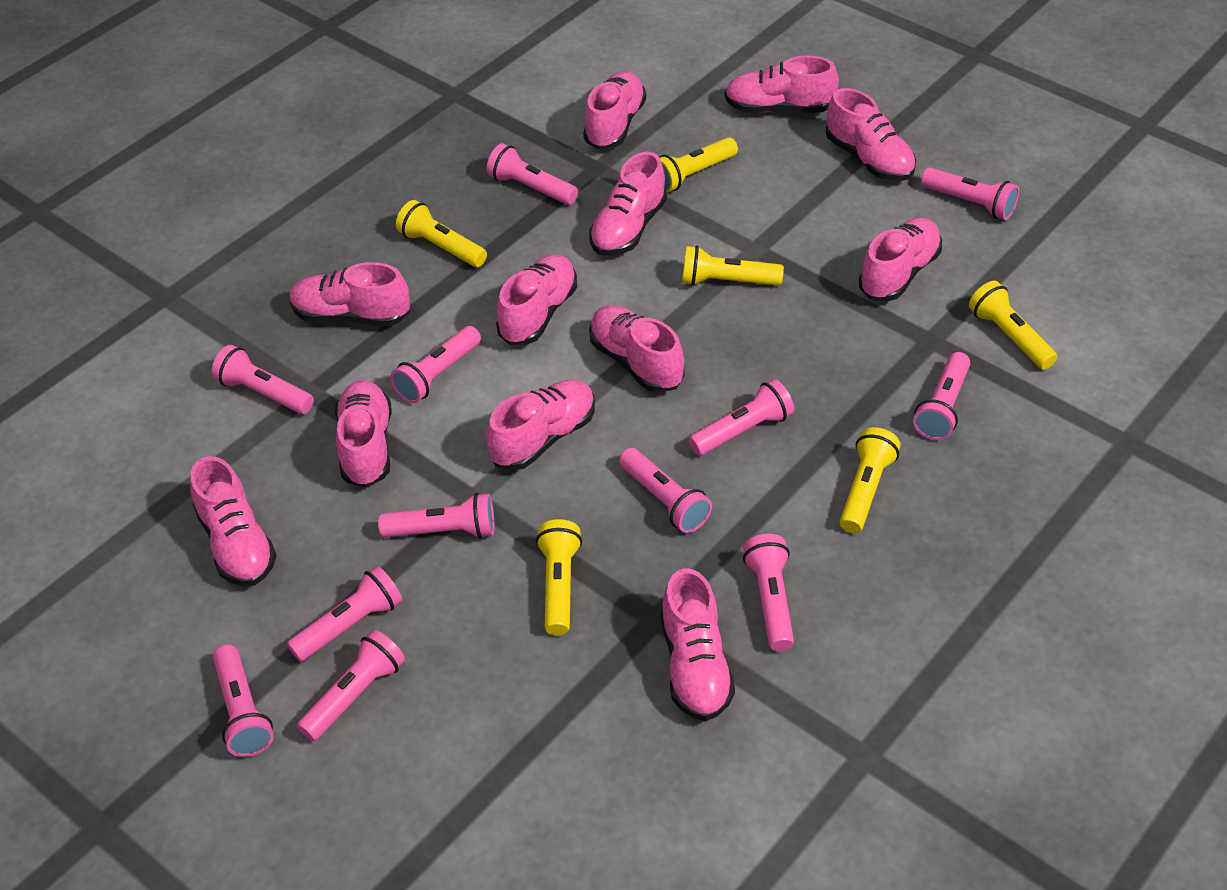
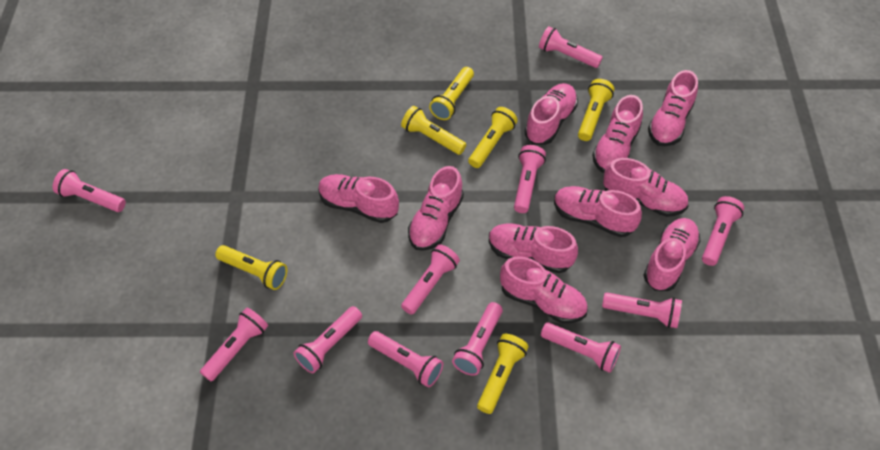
pink flashlight: [211,345,314,414] [213,645,274,757] [287,566,402,661] [297,630,405,741] [378,493,494,538] [391,326,481,403] [486,143,578,205] [619,448,712,533] [689,379,794,456] [743,534,794,651] [913,352,970,440] [921,167,1019,220] = 12 -> [53,169,126,212] [200,308,268,381] [294,306,362,373] [368,331,443,387] [401,244,460,315] [452,302,503,376] [514,145,546,213] [539,26,603,68] [541,322,621,373] [602,293,682,328] [702,196,744,266] = 11
pink shoe: [190,456,277,586] [289,262,410,326] [335,380,392,488] [486,380,595,470] [496,254,577,345] [583,71,646,149] [589,152,667,256] [589,305,684,393] [661,568,735,721] [725,56,839,113] [826,88,916,181] [859,218,942,301] = 12 -> [318,174,399,223] [408,166,464,251] [489,223,578,273] [500,256,588,323] [524,83,578,145] [554,186,642,237] [592,95,643,173] [603,158,688,217] [644,218,701,291] [648,70,698,146] = 10

